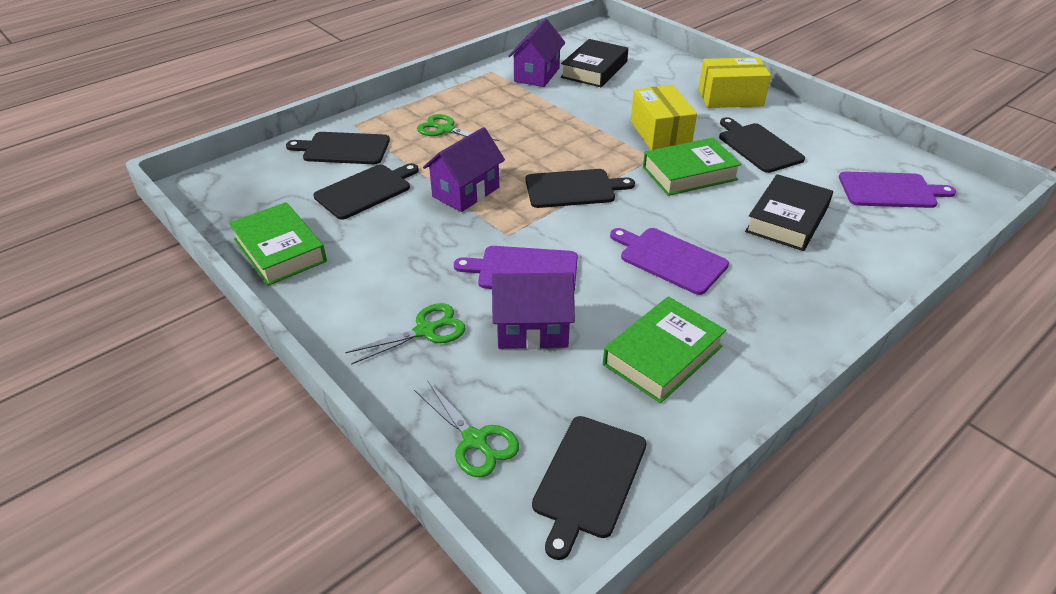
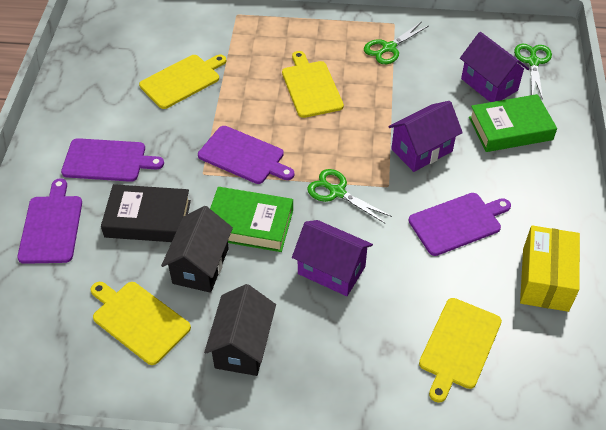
black book: [561,39,628,87] [745,174,833,251] = 2 -> [101,184,191,242] = 1
black cutting board: [286,132,390,164] [313,163,419,220] [525,169,635,208] [532,416,646,560] [719,117,805,173] = 5 -> none = 0
black house: none = 0 -> [161,206,233,293] [204,284,276,376] = 2
green book: [229,202,327,286] [603,296,726,403] [643,138,742,196] = 3 -> [210,187,293,252] [469,94,557,152] = 2
purple cutting board: [454,246,578,291] [610,228,729,295] [839,171,956,208] = 3 -> [17,178,82,264] [61,138,164,182] [198,126,294,184] [409,193,511,256] = 4
yellow box: [631,85,697,150] [698,57,771,108] = 2 -> [520,225,580,312] = 1
yellow cutting board: none = 0 -> [90,282,191,365] [139,55,227,109] [282,51,344,118] [419,298,502,403] = 4

